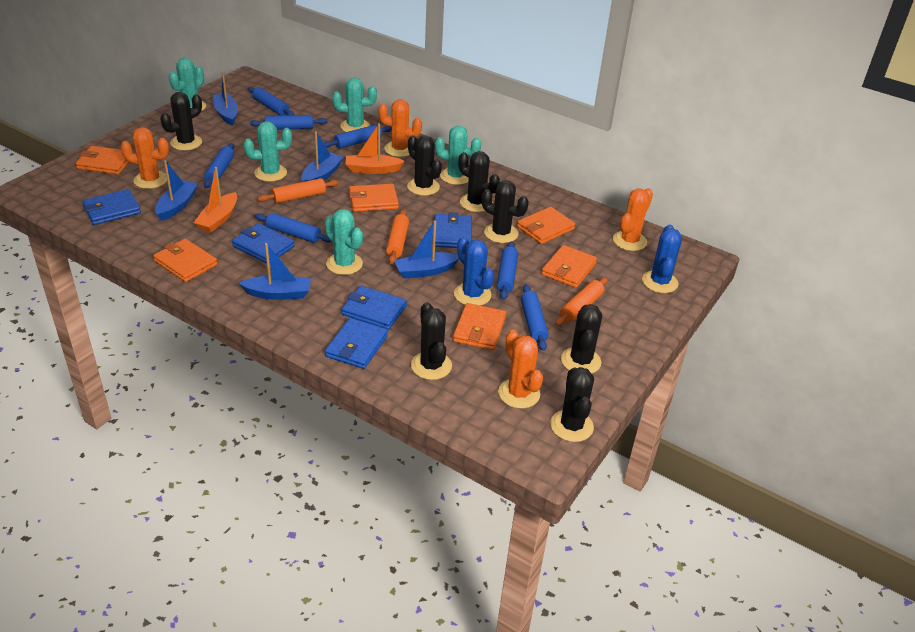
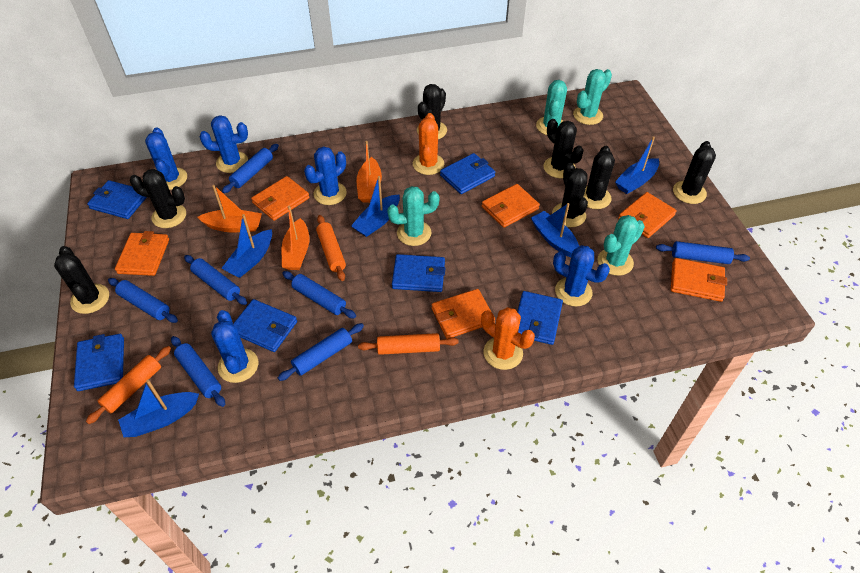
blue cactus: [454,237,494,306] [642,225,682,293] = 2 -> [145,127,187,190] [200,115,248,173] [211,310,258,383] [304,147,347,205] [553,245,610,307] = 5
blue wallet: [82,189,141,225] [232,223,295,264] [325,318,388,369] [342,286,407,330] [434,212,472,248] = 5 -> [74,334,124,391] [87,180,147,219] [233,299,297,352] [392,254,445,292] [440,153,495,194] [517,291,563,345] = 6
orange boat: [194,167,237,233] [346,123,405,174] = 2 -> [197,185,262,232] [282,206,309,270] [357,141,382,203] = 3
orange cactus: [120,127,169,189] [378,99,422,157] [498,330,543,409] [613,188,653,251] = 4 -> [413,113,444,175] [481,307,535,370] = 2
turquoise cactus: [169,58,206,111] [243,121,292,182] [325,209,363,275] [332,77,377,132] [435,126,481,185] = 5 -> [387,186,439,246] [536,80,567,135] [573,69,612,125] [597,215,645,276] = 4

